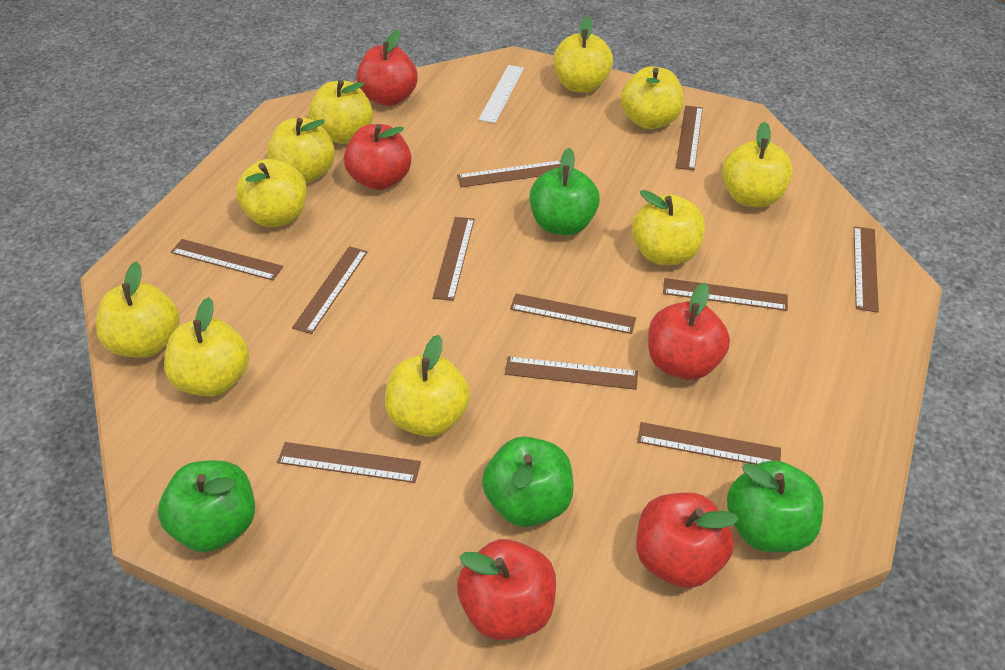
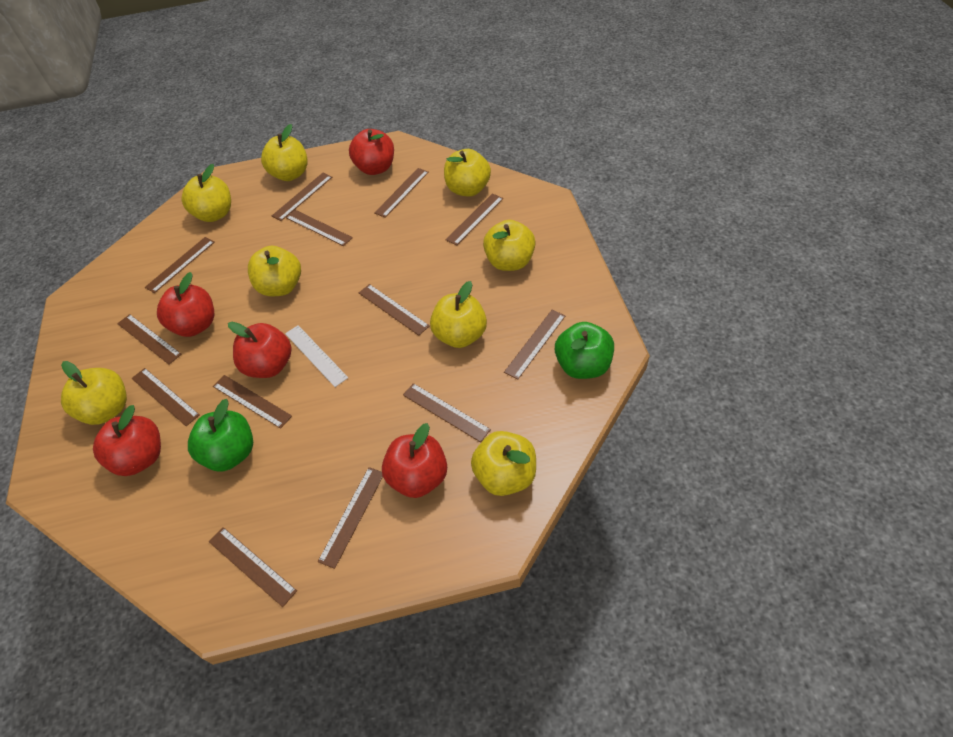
brown ruler: [171,239,283,280] [277,442,421,483] [292,246,368,334] [433,217,475,301] [457,160,561,188] [505,356,638,390] [510,294,636,334] [637,422,781,465] [663,278,788,311] [676,105,703,170] [854,226,879,313] = 11 -> [117,314,182,364] [132,368,200,426] [145,237,215,293] [209,527,297,607] [213,375,292,429] [272,173,332,221] [286,210,353,246] [318,467,383,569] [359,284,430,336] [374,168,429,218] [403,383,491,442] [446,193,503,246] [504,310,565,380] = 13
green apple: [158,460,255,552] [482,436,574,527] [529,148,600,235] [727,460,824,552] = 4 -> [188,399,253,471] [555,322,614,379] = 2
yellow apple: [96,262,180,358] [164,297,249,396] [236,159,307,227] [267,118,335,183] [309,80,373,144] [385,335,470,437] [553,16,613,93] [621,66,684,129] [632,190,705,265] [722,122,793,207] = 10 -> [61,361,127,425] [182,164,231,222] [248,246,301,296] [261,124,308,181] [430,281,487,348] [444,149,491,197] [471,431,536,496] [483,220,536,271] = 8

